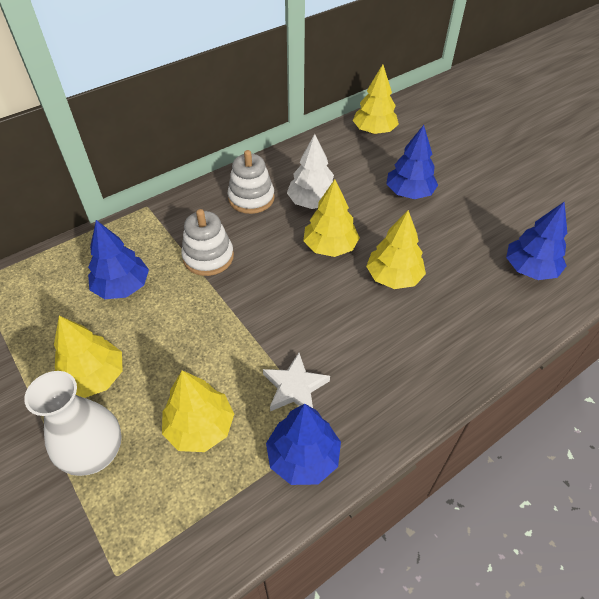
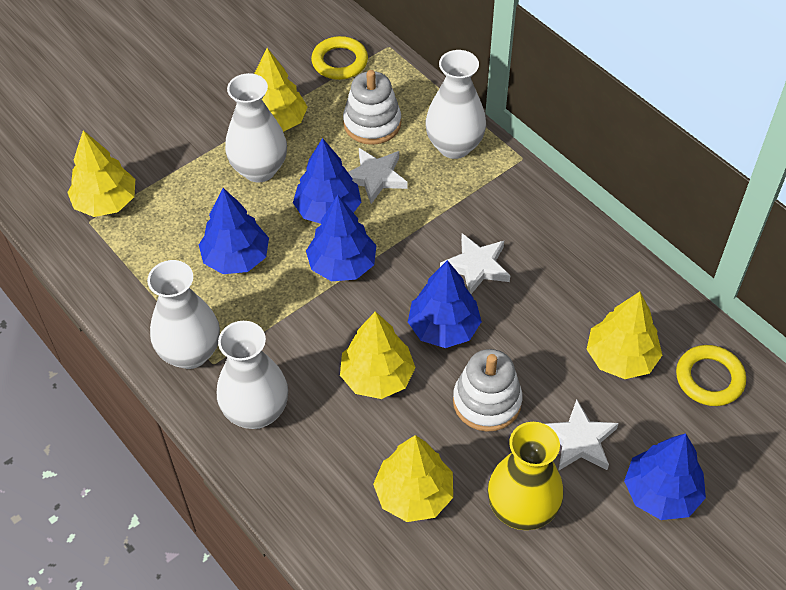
blue tree: [88,220,149,299] [266,404,341,485] [387,125,438,199] [506,202,567,280] = 4 -> [199,188,269,274] [293,138,362,224] [306,195,377,281] [408,260,482,348] [624,433,706,520] = 5
white star: [263,353,330,411] = 1 -> [348,148,408,204] [440,233,510,294] [545,400,619,471] = 3
white tree: [287,134,334,209] = 1 -> none = 0
white vase: [24,371,122,476] = 1 -> [147,260,220,369] [217,321,288,429] [225,73,287,183] [425,50,486,159] = 4
yellow ring: none = 0 -> [311,36,368,80] [676,345,746,406] = 2
yellow vase: none = 0 -> [488,422,563,530] = 1

